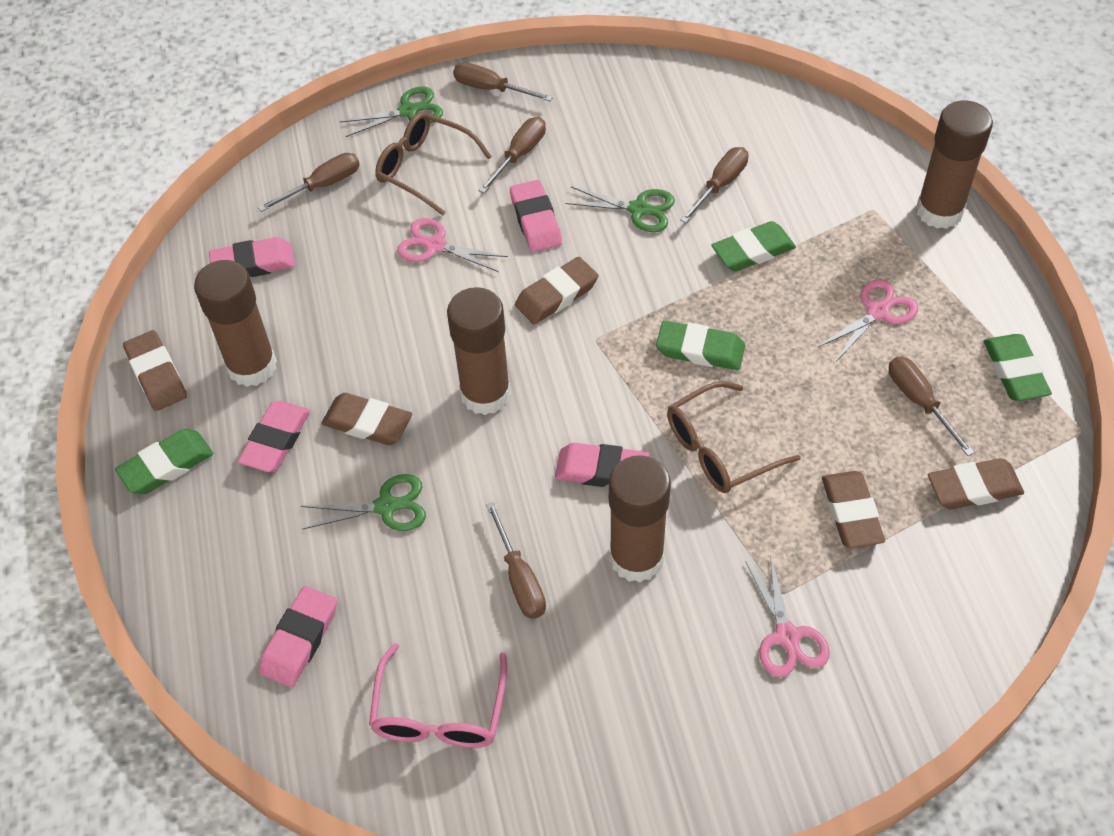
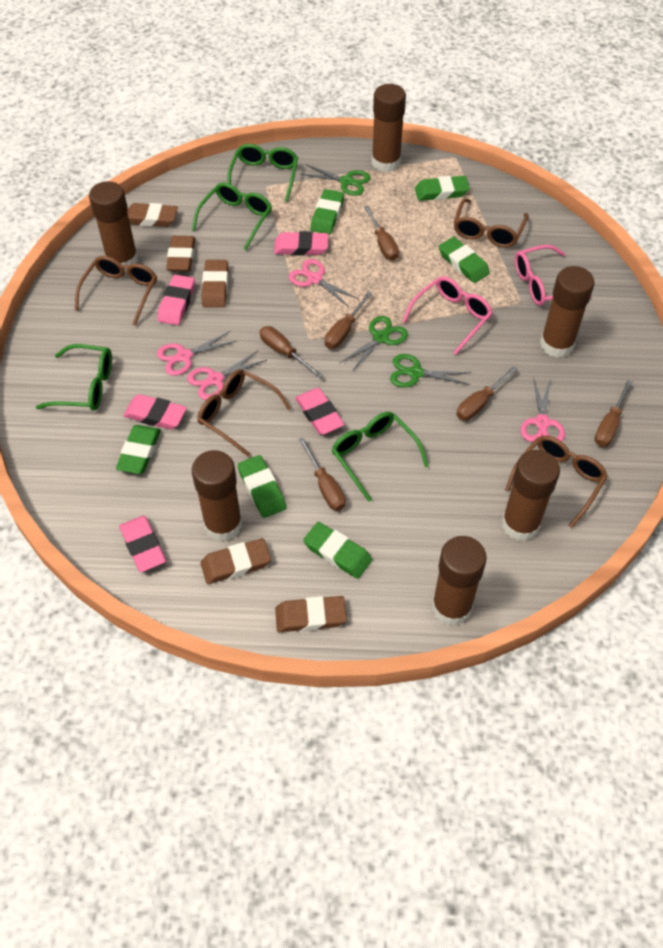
brown glasses: [375,112,492,215] [667,381,801,493] = 2 -> [75,256,157,326] [197,369,291,457] [454,199,529,248] [505,436,608,528] = 4
brown glue stick: [194,260,277,387] [447,287,511,415] [609,455,671,583] [916,100,993,229] = 4 -> [89,181,138,272] [192,450,242,541] [372,84,406,173] [432,536,487,626] [502,450,560,541] [540,266,594,358] = 6
green eraser: [115,429,213,494] [656,320,745,370] [711,221,796,272] [984,334,1052,401] = 4 -> [116,425,161,474] [237,455,287,518] [303,522,372,579] [310,189,344,234] [415,176,470,201] [439,237,490,283] = 6
green glasses: none = 0 -> [36,344,112,411] [192,183,272,250] [227,144,298,202] [332,412,429,502] = 4
pink glasses: [369,643,507,748] = 1 -> [402,276,493,355] [515,245,592,306] = 2
pink scissors: [397,218,508,272] [745,554,830,677] [818,279,918,362] = 3 -> [157,331,237,376] [187,350,267,400] [289,259,359,307] [521,379,565,442] = 4

